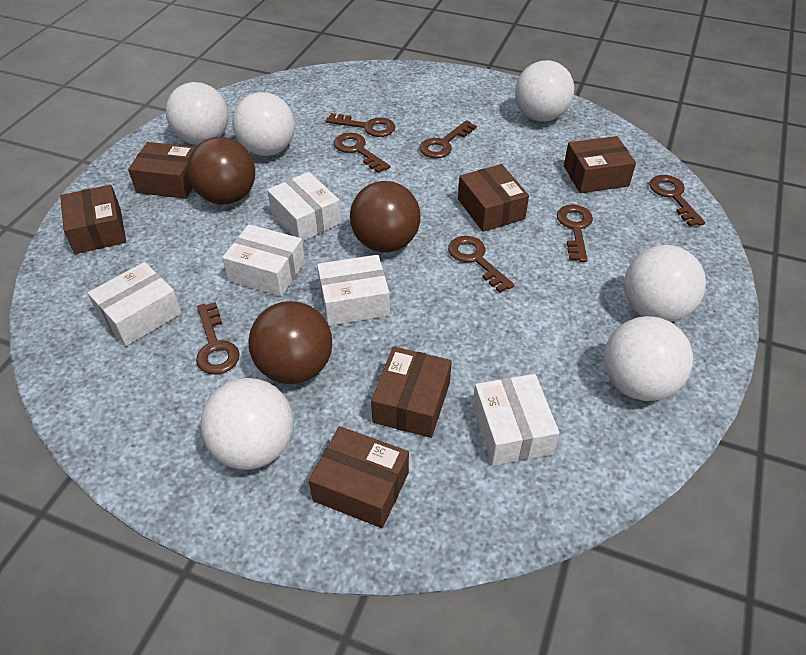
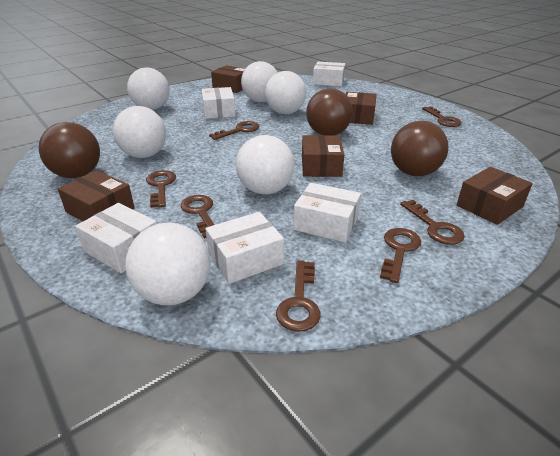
brown box: [60,185,126,254] [128,142,195,199] [309,426,409,528] [371,347,452,438] [458,164,529,232] [564,136,636,193] = 6 -> [57,170,135,221] [211,65,245,93] [302,135,344,177] [346,92,377,125] [457,167,533,225] = 5

